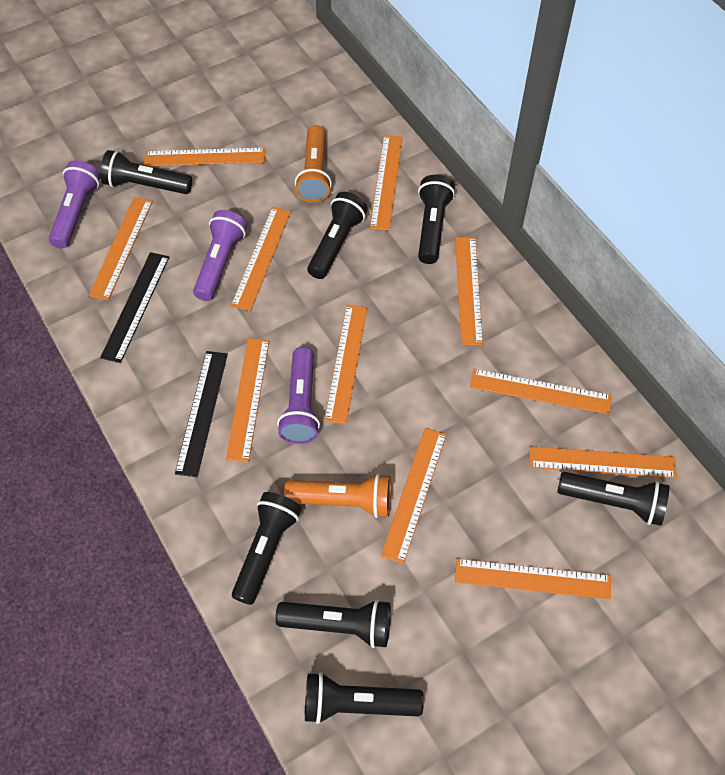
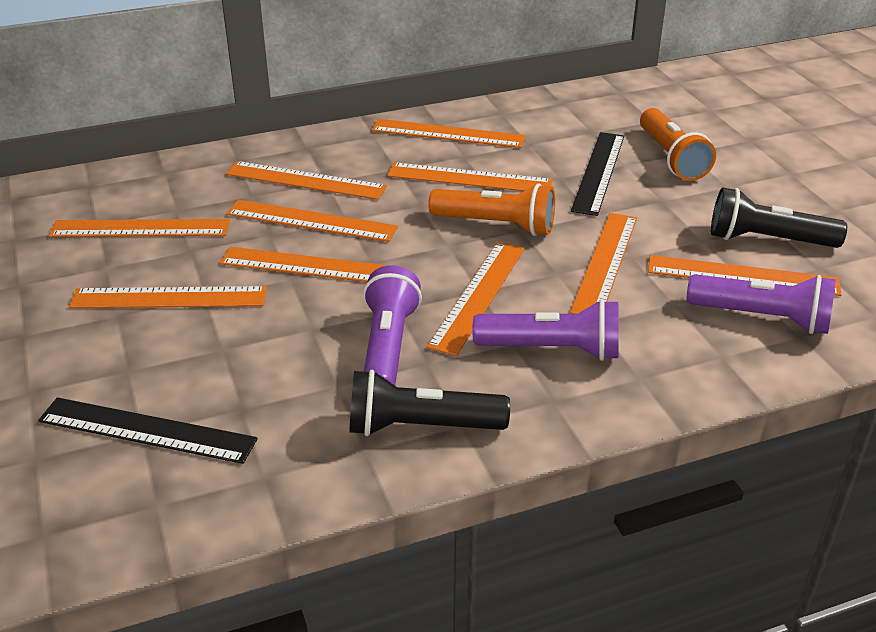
black flashlight: [100,150,192,194] [232,492,301,605] [275,599,391,648] [305,672,424,724] [308,192,368,279] [418,175,455,264] [557,472,669,526] = 7 -> [349,370,510,436] [711,188,847,248] = 2
orange ruler: [89,197,153,300] [144,148,265,166] [226,338,270,462] [231,207,291,311] [324,305,367,424] [370,135,403,231] [381,428,447,564] [455,237,483,345] [455,559,611,599] [470,369,612,414] [530,446,677,478] = 11 -> [49,219,230,237] [69,286,267,308] [220,247,405,282] [226,161,387,200] [227,200,398,242] [372,119,525,148] [387,162,552,191] [427,242,525,356] [570,213,637,314] [648,255,842,296] = 10

